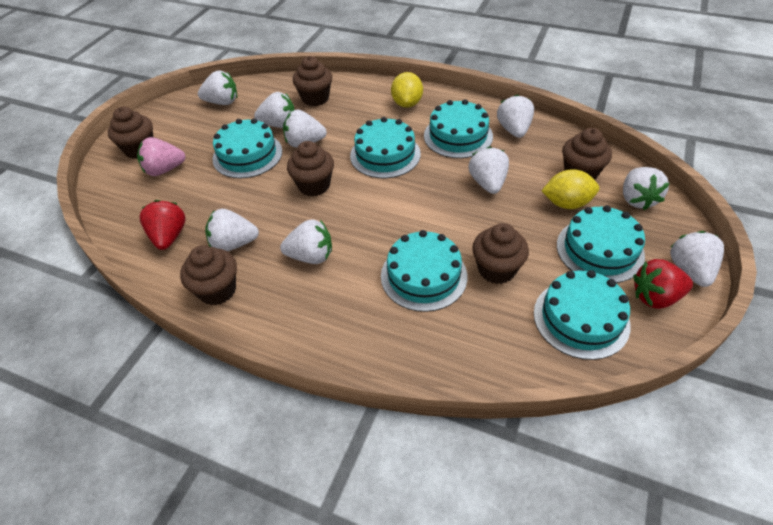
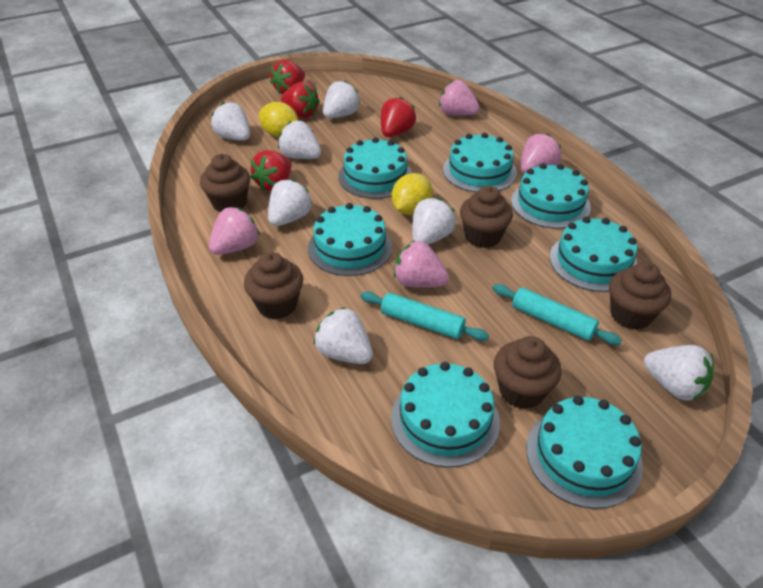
brown cupcake: [108,107,153,159] [180,245,237,305] [287,141,334,196] [293,56,332,106] [472,223,529,284] [562,128,612,180] = 6 -> [200,154,250,212] [244,252,303,319] [460,186,513,248] [494,336,562,409] [609,262,671,330] = 5
pink strawberry: [137,137,186,176] = 1 -> [209,207,260,255] [394,240,449,288] [439,80,480,116] [520,133,561,174] = 4
red strawberry: [140,200,186,250] [633,259,693,309] = 2 -> [250,150,292,191] [270,60,305,94] [281,81,320,118] [381,97,416,137] = 4
turquoise cake: [212,118,282,178] [350,117,421,178] [381,230,467,312] [424,99,493,158] [534,270,631,360] [557,205,645,283] = 6 -> [308,203,392,276] [338,137,412,199] [391,362,500,467] [443,133,517,192] [511,163,591,229] [526,396,643,509] [550,217,638,292] = 7
turquoise rolling pin: none = 0 -> [360,291,489,341] [492,284,622,345] = 2
white strawberry: [198,70,237,105] [205,209,259,251] [254,92,294,128] [280,220,332,264] [283,110,327,147] [469,146,509,194] [497,94,534,138] [623,167,669,210] [670,231,724,287] = 9 -> [211,102,250,141] [268,179,313,226] [278,121,321,159] [314,307,373,364] [323,81,361,118] [412,198,456,245] [644,345,714,400] = 7

